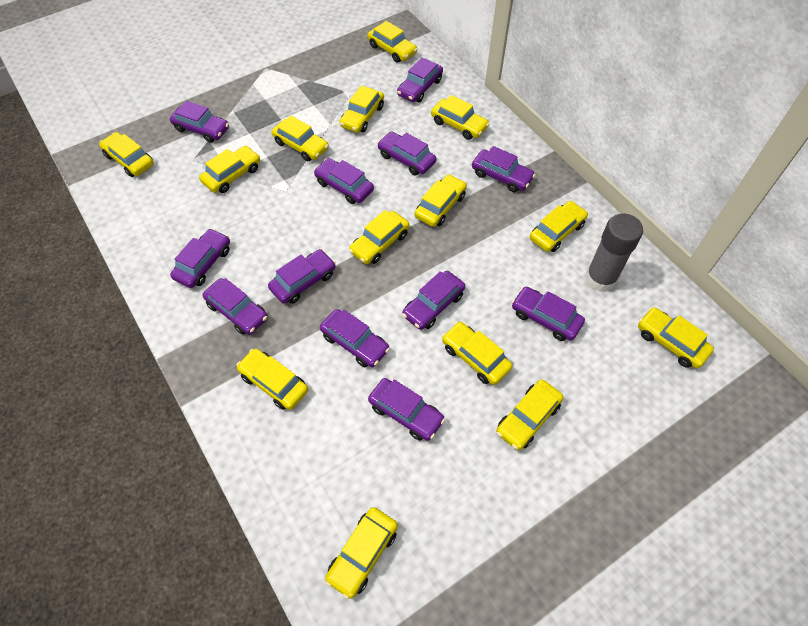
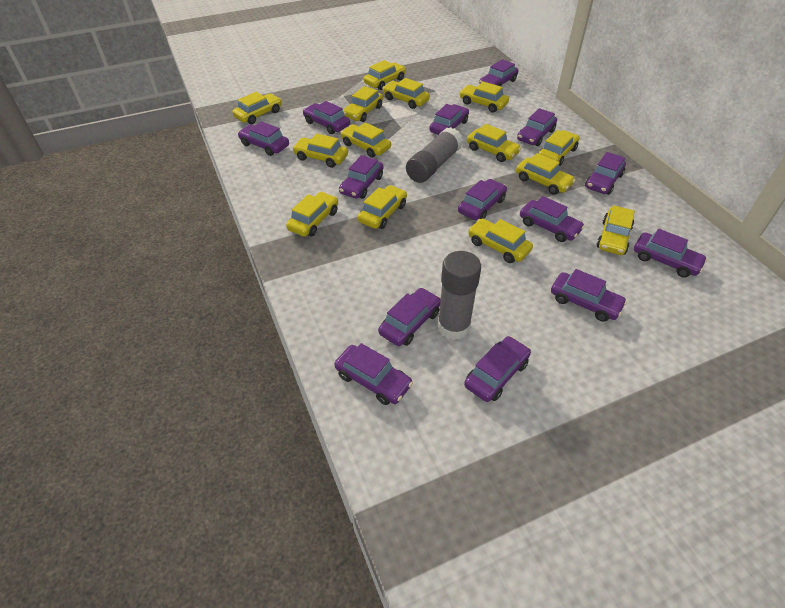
grey glue stick: [585,213,643,292] = 1 -> [406,127,463,183] [437,251,481,340] = 2
purple car: [170,101,229,143] [170,228,230,288] [202,278,268,335] [268,249,336,304] [314,158,374,204] [320,309,390,367] [368,378,445,441] [377,131,436,175] [397,57,443,102] [402,271,465,330] [472,146,535,192] [512,287,585,341] = 12 -> [238,121,289,156] [303,101,350,134] [334,343,413,405] [339,155,383,199] [378,288,441,346] [429,104,469,135] [458,179,507,220] [464,336,531,402] [479,59,518,87] [517,108,557,146] [520,196,585,242] [551,269,627,322] [585,152,626,195] [634,229,707,278] = 14

